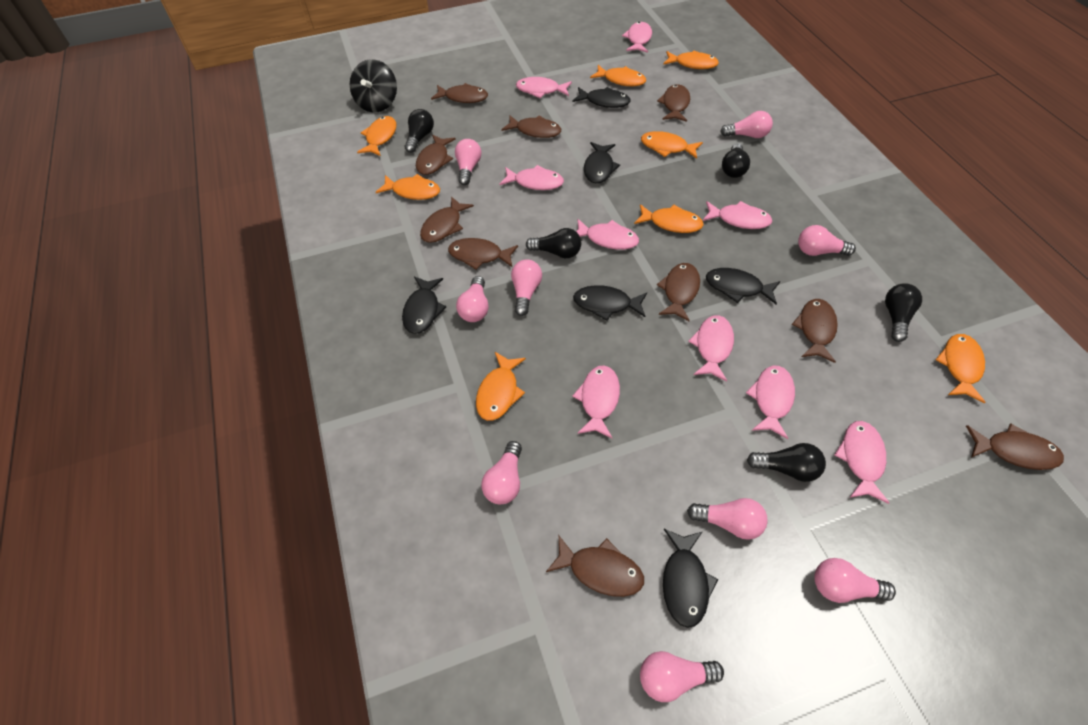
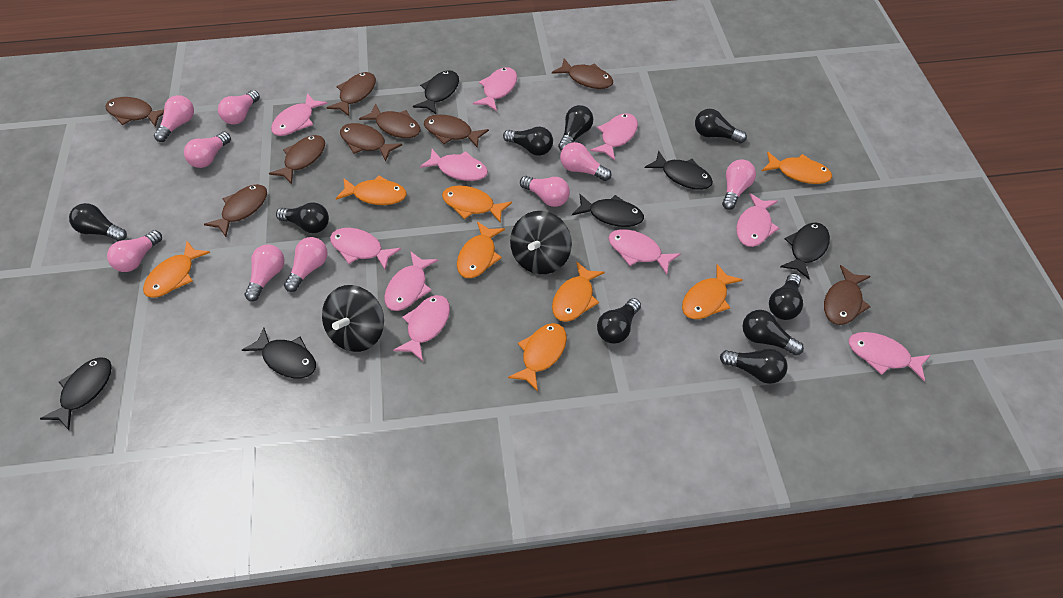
black light bulb: [405,109,434,153] [526,228,581,258] [722,143,750,178] [747,443,826,482] [885,283,922,342] = 5 -> [69,203,127,241] [276,202,329,233] [503,127,553,156] [558,105,593,151] [597,298,641,344] [695,109,747,143] [720,349,788,384] [742,310,804,356] [769,273,803,320] = 9
black spinning top: [350,59,397,112] = 1 -> [322,285,384,352] [510,211,572,274] = 2
brown fish: [416,134,455,175] [420,196,474,243] [431,83,488,103] [448,238,518,270] [501,115,561,138] [546,536,644,597] [657,84,690,122] [657,263,700,321] [792,299,838,363] [966,423,1064,470] = 10 -> [105,97,164,127] [204,184,267,237] [269,135,325,184] [326,72,376,116] [340,123,402,161] [359,103,421,138] [424,115,489,148] [552,58,613,89] [824,265,871,325] = 9
pink fish: [499,165,564,190] [516,77,572,98] [572,365,620,438] [576,219,639,250] [622,22,652,53] [688,315,734,381] [703,201,772,229] [746,366,795,439] [834,421,889,504] = 9 -> [271,93,328,136] [330,228,401,269] [384,251,438,311] [393,295,450,361] [420,149,488,181] [473,67,517,111] [590,113,638,160] [608,229,681,274] [736,193,779,247] [849,332,931,381] = 10

